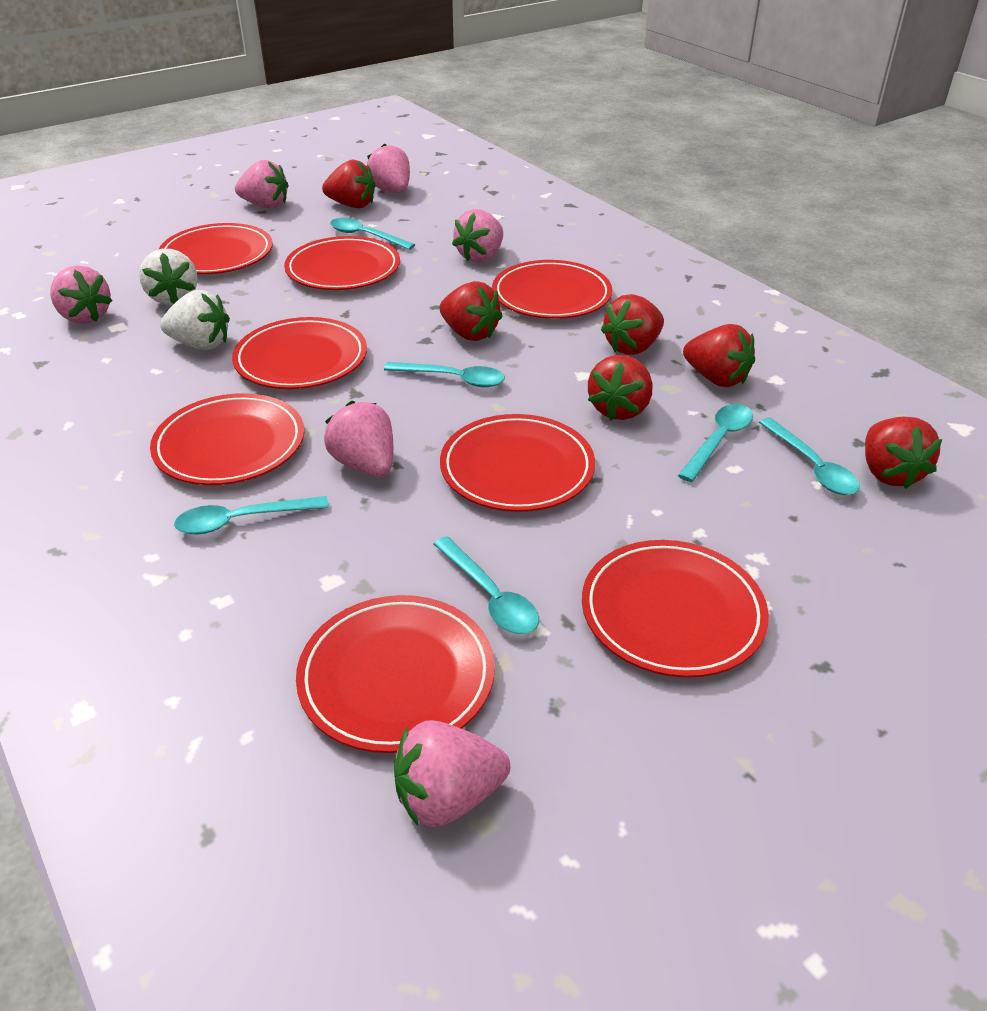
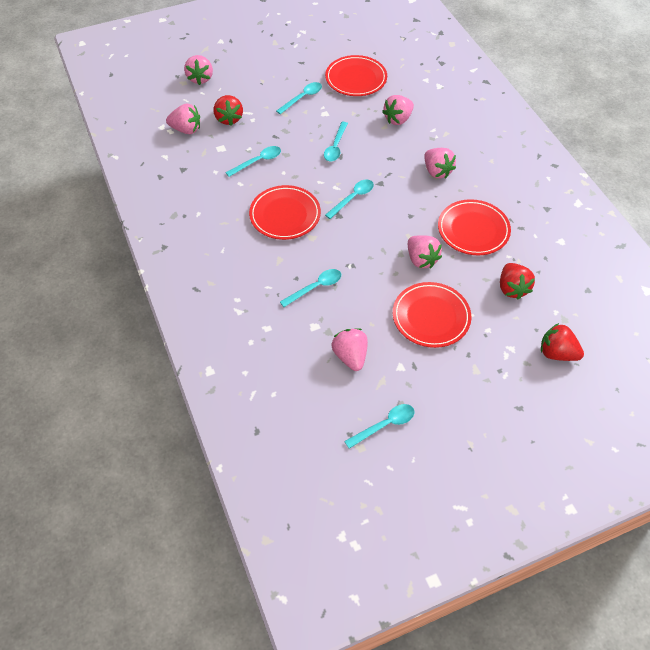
red plate: [150,393,304,485] [159,223,273,274] [232,317,367,389] [284,236,400,290] [296,595,495,753] [440,414,595,512] [492,260,612,319] [582,540,769,678] = 8 -> [249,185,321,240] [325,55,387,96] [393,282,471,348] [438,199,511,255] = 4
red strawberry: [322,159,376,208] [439,281,503,341] [588,355,653,420] [601,294,664,355] [683,324,755,387] [865,417,942,489] = 6 -> [214,95,243,126] [500,263,535,299] [541,323,584,361] = 3
white strawberry: [139,249,198,305] [160,290,230,350] = 2 -> none = 0

